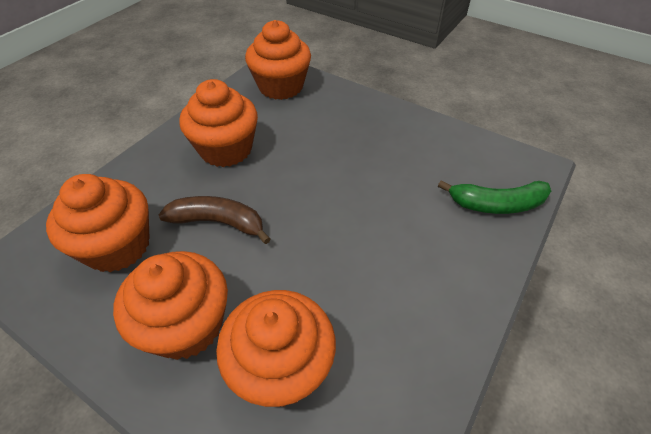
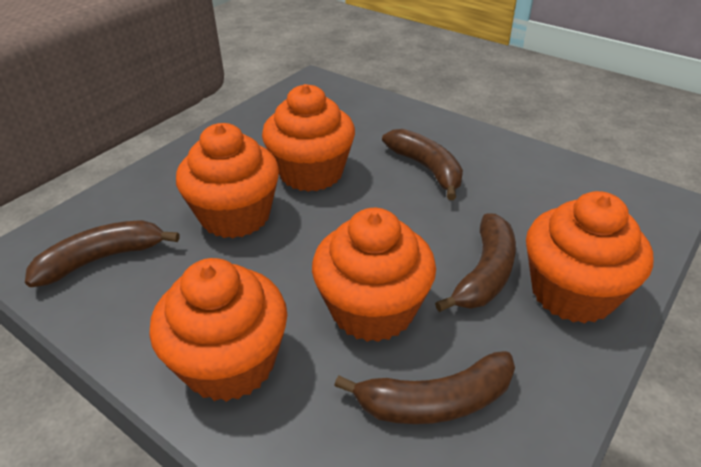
brown banana: [159,196,271,244] = 1 -> [25,220,179,287] [334,351,515,424] [382,129,463,200] [435,213,516,312] = 4
green banana: [438,180,551,214] = 1 -> none = 0

